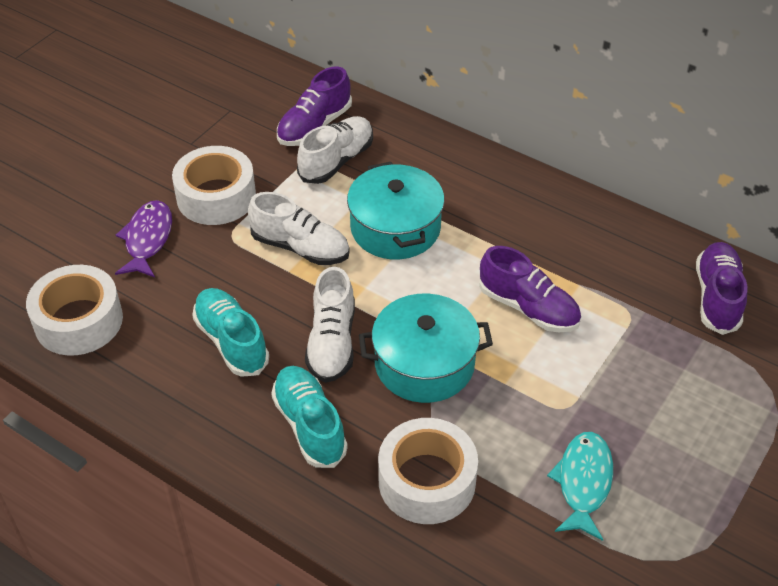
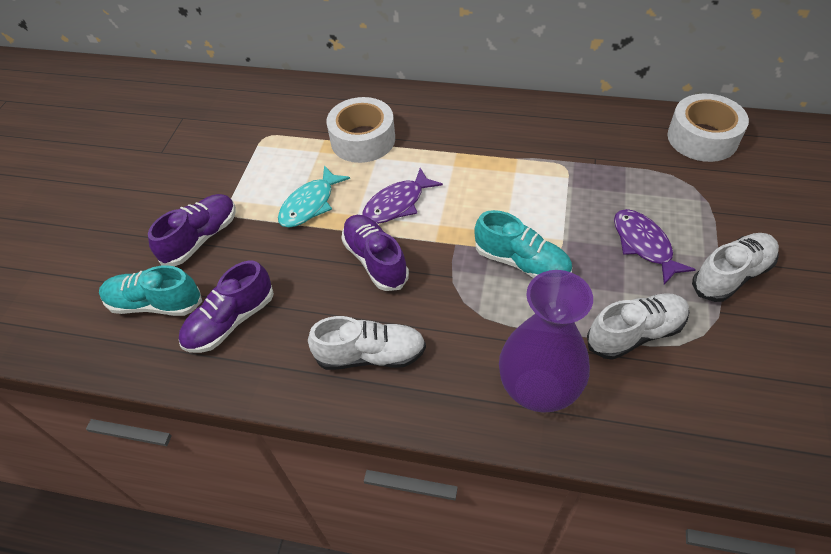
purple fish: [115,200,172,278] = 1 -> [362,168,443,224] [614,209,696,285] = 2
purple vase: none = 0 -> [499,270,593,413] = 1
turquoise pot: [347,162,445,259] [359,294,493,403] = 2 -> none = 0
white tape: [26,265,123,355] [172,146,256,225] [378,418,478,524] = 3 -> [326,97,395,163] [667,94,749,162] = 2

